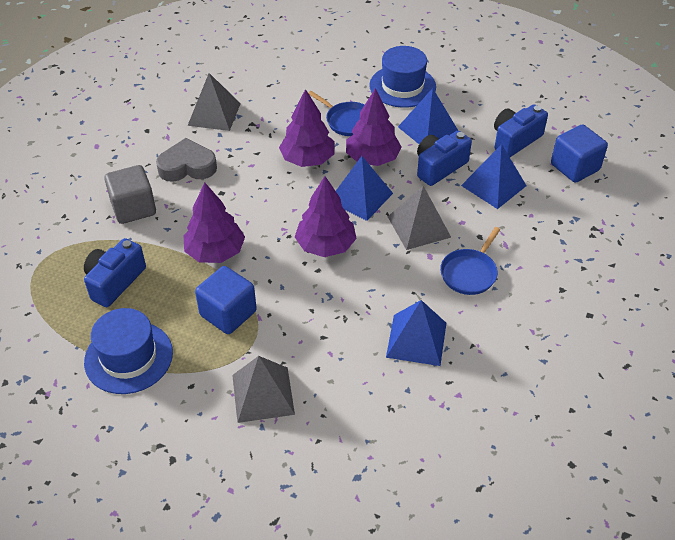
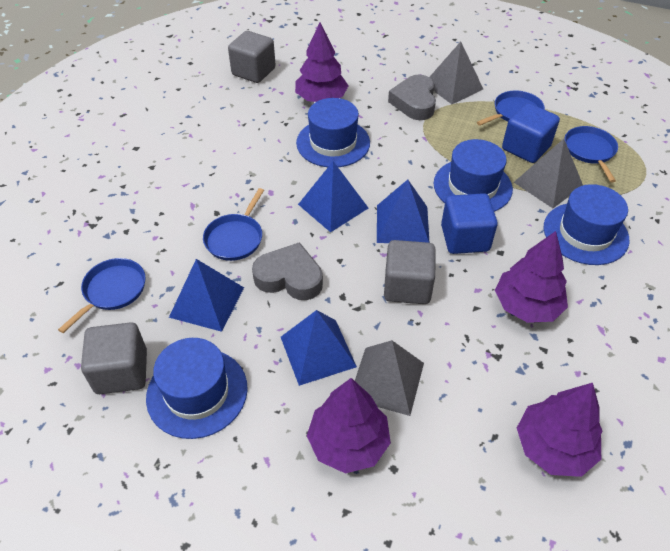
blue camera: [84,238,146,307] [417,131,472,186] [494,104,548,157] = 3 -> none = 0
blue hat: [84,308,173,394] [369,46,436,108] = 2 -> [146,338,248,439] [296,98,370,167] [434,139,513,212] [544,184,629,265] = 4
blue pan: [308,91,365,136] [440,227,501,295] = 2 -> [58,258,146,333] [203,188,264,261] [477,91,545,126] [564,126,618,183] = 4
grey cube: [104,165,156,224] = 1 -> [81,322,147,394] [228,31,276,83] [384,240,436,304] = 3
grey heart: [156,138,217,182] = 1 -> [252,242,323,300] [388,74,436,120] = 2

